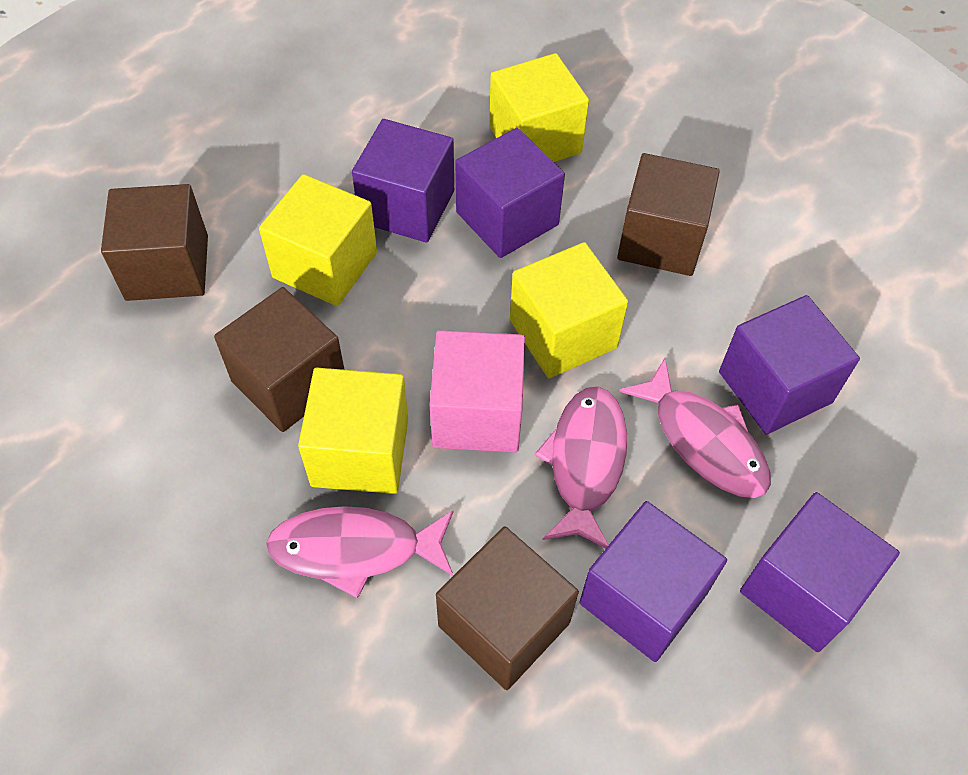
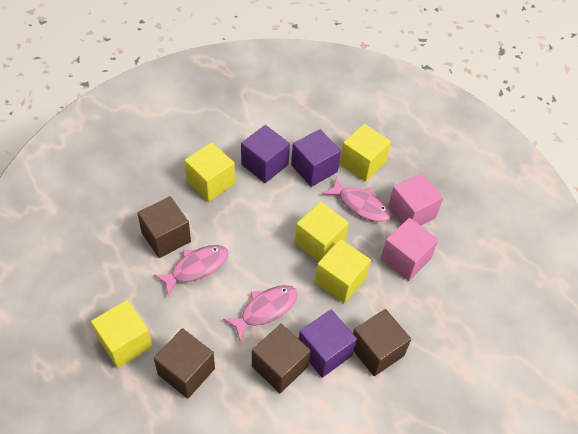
pink cube: [429,330,525,452] = 1 -> [381,218,439,281] [388,173,443,226] = 2
purple cube: [352,119,454,243] [455,128,565,258] [580,501,727,662] [719,295,860,435] [740,492,900,652] = 5 -> [241,125,290,183] [291,129,341,187] [299,309,357,378] = 3
yellow cube: [259,174,377,306] [298,368,408,494] [489,53,589,162] [510,242,628,378] = 4 -> [91,300,152,368] [184,142,235,202] [295,202,349,262] [315,239,371,304] [340,124,391,182] = 5

